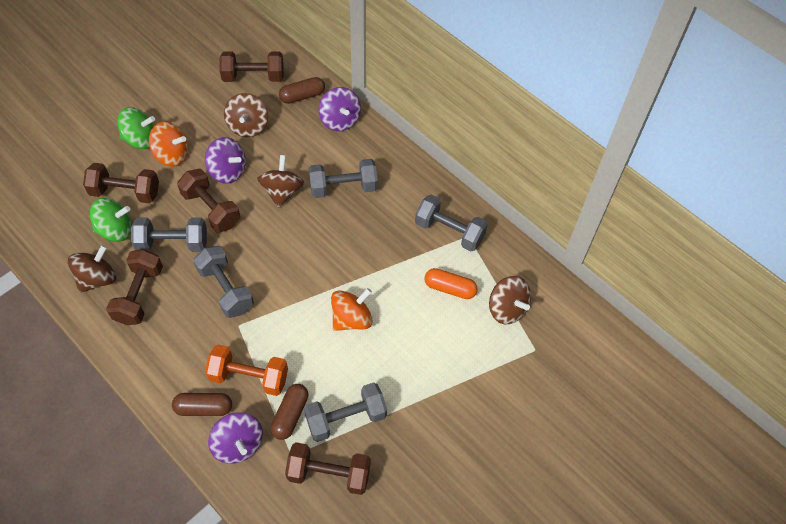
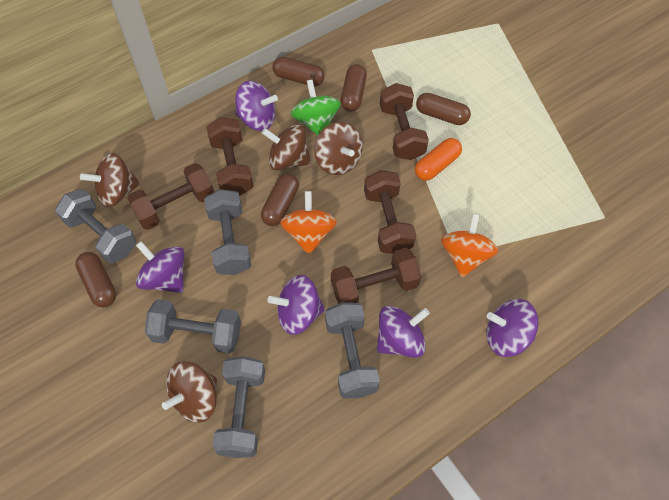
brown capsule: [172,393,232,416] [271,384,309,440] [279,77,325,104] = 3 -> [75,252,116,307] [261,174,299,226] [272,57,325,86] [340,64,367,111] [416,93,471,125] = 5
green spinning top: [90,198,132,242] [117,107,155,149] = 2 -> [291,79,341,135] = 1
orange dumbbell: [205,345,288,396] = 1 -> none = 0
purple spinning top: [205,137,246,184] [208,412,263,464] [319,87,361,131] = 3 -> [136,241,184,293] [235,81,278,131] [267,275,325,335] [377,306,430,358] [486,299,538,357] = 5

